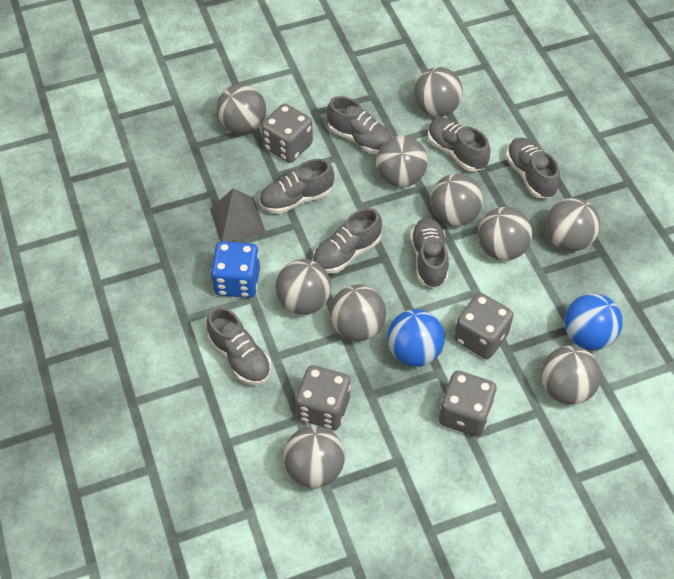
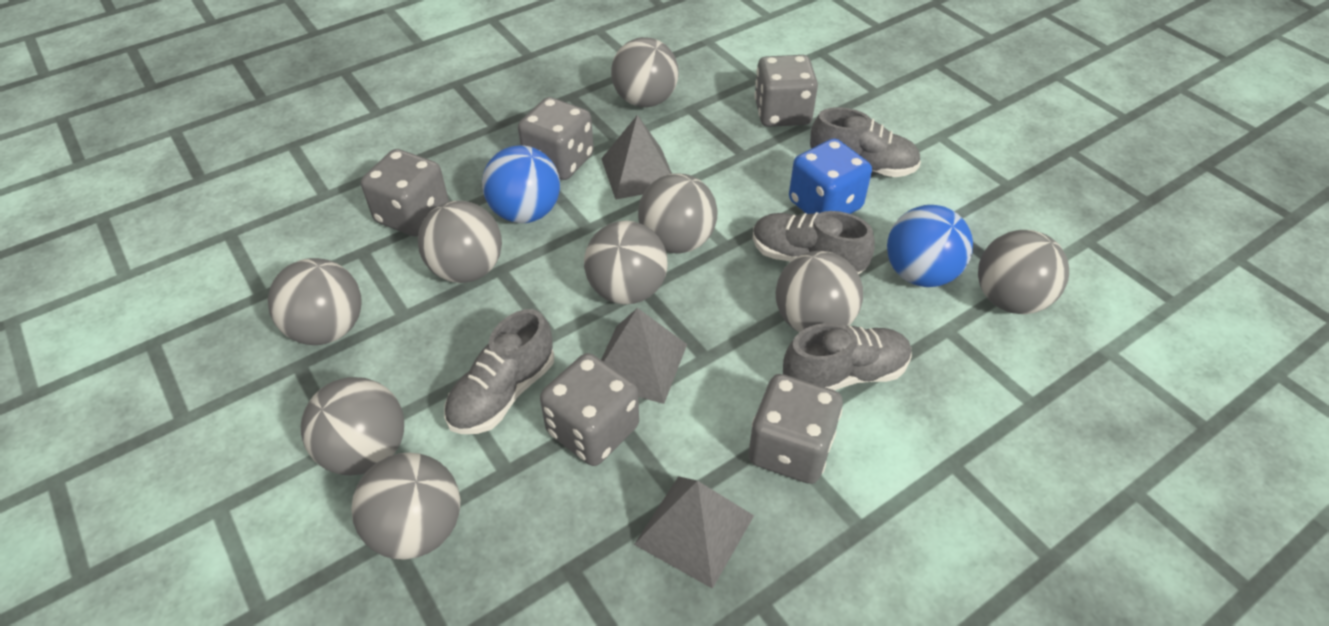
grey ball: [217,84,266,134] [275,259,331,315] [283,426,345,488] [330,285,386,341] [376,136,428,187] [414,67,463,117] [430,174,483,226] [478,207,532,261] [541,346,601,405] [546,198,600,251] = 10 -> [268,258,362,345] [301,377,404,476] [352,452,460,560] [418,201,502,283] [584,221,668,304] [611,37,679,107] [638,173,717,254] [776,251,863,332] [978,230,1069,314] = 9
grey dice: [261,104,313,163] [296,365,351,430] [439,371,496,437] [454,293,514,359] = 4 -> [361,149,449,237] [518,97,594,180] [540,353,639,466] [748,374,843,484] [754,55,818,127] = 5
grey pyramid: [210,188,266,242] = 1 -> [601,115,672,199] [601,308,687,404] [634,476,754,589] = 3
grey shoe: [207,307,271,385] [259,159,334,214] [312,208,382,273] [327,96,393,154] [410,218,449,288] [428,118,490,172] [506,138,560,198] = 7 -> [444,309,554,434] [753,211,875,274] [783,323,912,390] [810,107,921,177] = 4

